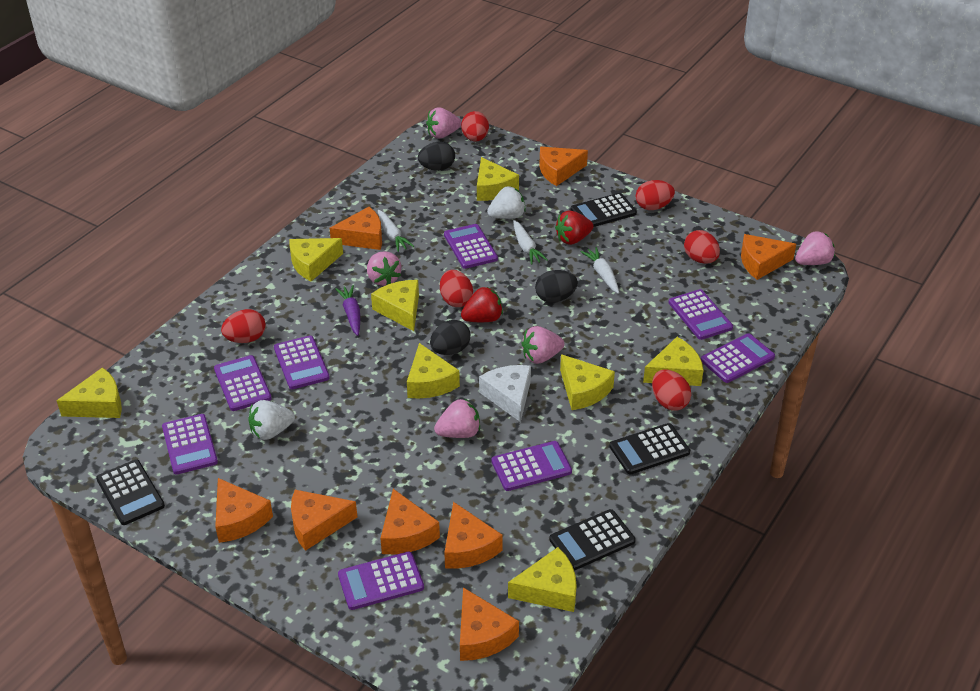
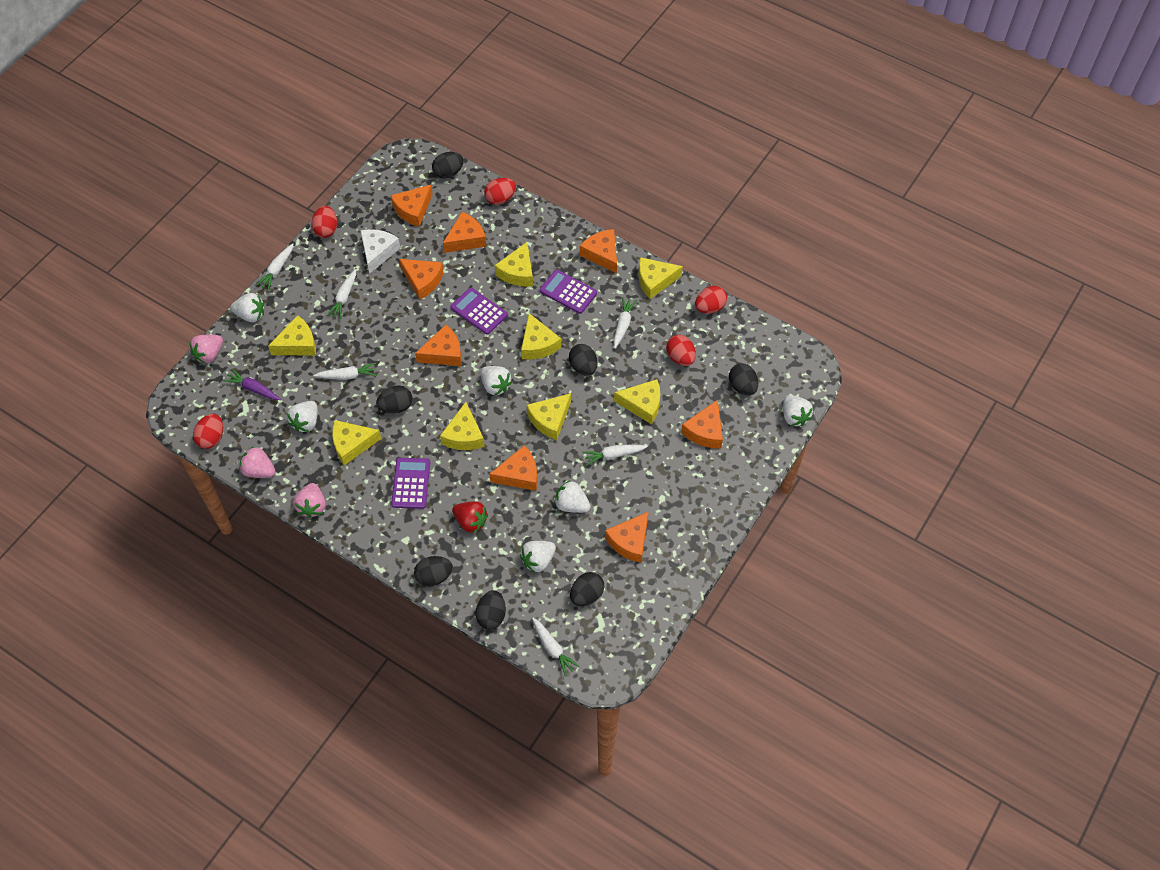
black calculator: [96,459,165,525] [549,509,636,570] [571,193,637,227] [609,423,690,475] = 4 -> none = 0
black egg: [418,142,455,171] [430,320,470,355] [535,270,578,303] = 3 -> [376,385,413,413] [414,556,453,587] [432,152,464,179] [475,590,506,630] [569,344,597,376] [570,572,604,606] [729,364,758,396] = 7
pink strawberry: [367,251,401,286] [426,107,462,139] [434,398,480,438] [521,326,565,364] [795,231,835,265] = 5 -> [190,335,223,364] [239,447,276,478] [294,483,326,518] = 3
purple calculator: [162,414,218,475] [214,355,272,411] [274,336,330,389] [338,552,424,610] [444,224,498,269] [492,441,572,491] [669,289,733,340] [701,333,775,383] = 8 -> [391,458,430,509] [450,288,507,335] [540,269,597,314] = 3
red egg: [221,309,266,343] [440,270,473,307] [461,111,489,141] [636,180,675,210] [652,370,691,411] [684,230,720,264] = 6 -> [193,414,223,449] [311,206,337,238] [484,178,516,205] [666,335,696,366] [695,286,727,314] = 5
red strawberry: [461,287,503,322] [555,211,594,245] = 2 -> [452,501,488,533] = 1
white carrot: [378,210,414,252] [513,220,548,265] [580,247,619,294] = 3 -> [256,243,293,290] [313,363,377,380] [327,269,356,319] [532,618,579,676] [583,445,647,466] [614,297,637,348] = 6
white strawberry: [248,400,295,440] [487,186,526,219] = 2 -> [230,293,264,322] [287,401,318,432] [480,366,512,396] [520,541,556,573] [554,480,591,513] [783,395,813,427] = 6

